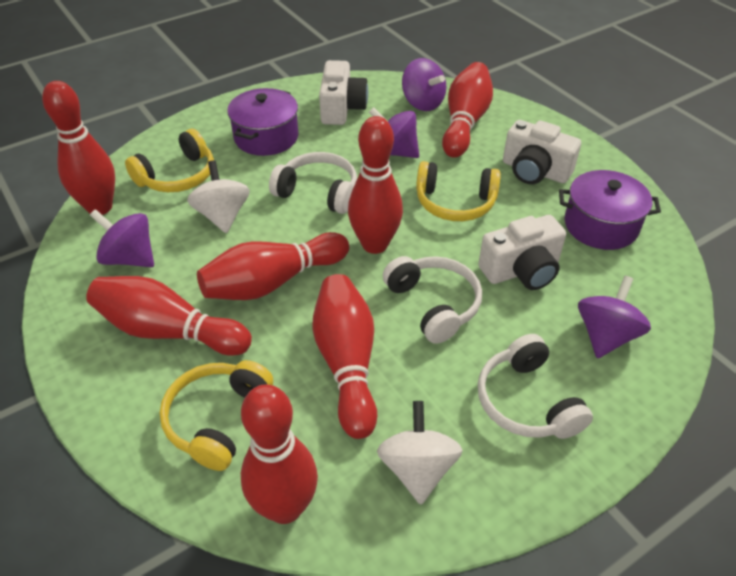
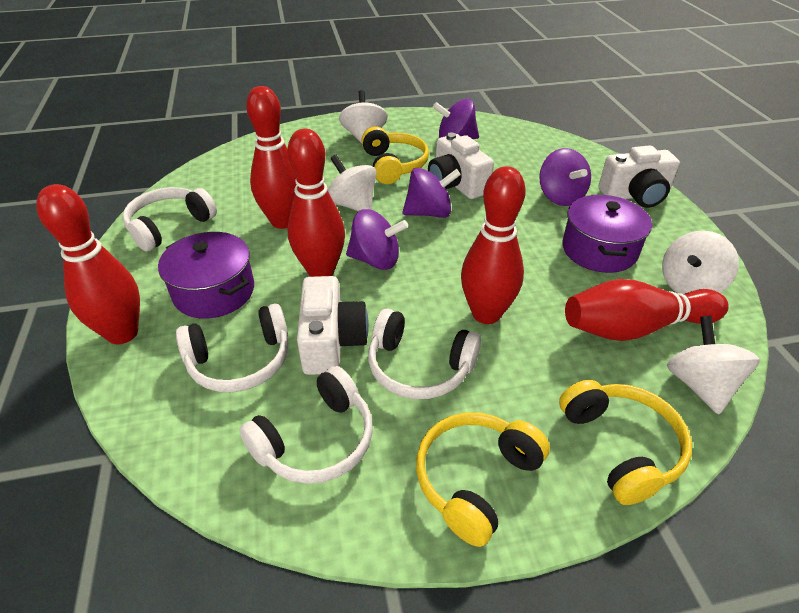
red bowling pin: [42,81,115,215] [86,276,252,356] [197,232,349,300] [241,384,318,524] [312,274,377,439] [348,116,403,254] [442,62,493,158] = 7 -> [36,184,140,344] [246,86,296,229] [287,129,345,277] [461,166,526,324] [565,279,729,341] = 5
white headphones: [269,152,357,214] [383,256,482,344] [478,334,593,439] = 3 -> [122,187,217,251] [176,303,288,392] [239,366,373,484] [368,309,481,399] = 4
white spinning top: [187,160,250,233] [377,401,463,504] = 2 -> [328,155,376,211] [339,90,388,144] [662,231,739,294] [667,316,760,415] = 4

